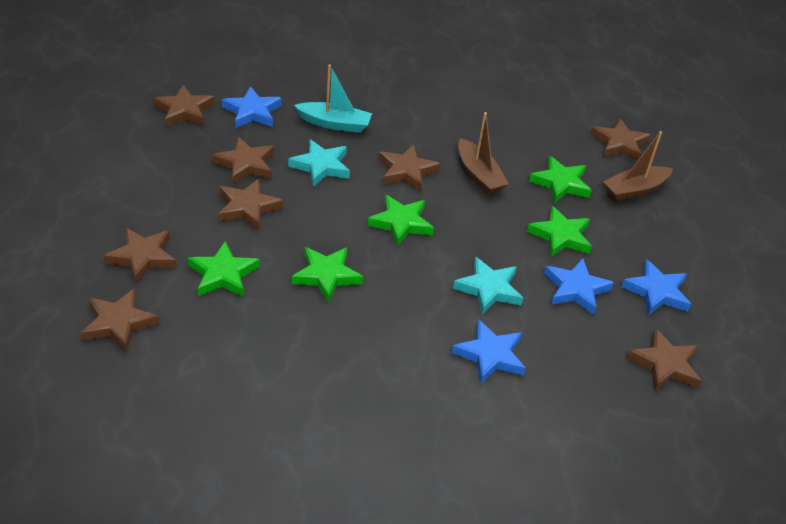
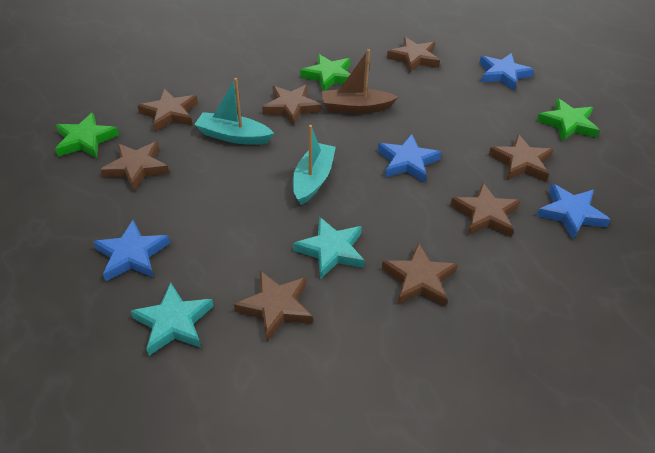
brown boat: [458,112,509,194] [603,131,673,201] = 2 -> [322,49,398,114] = 1
green star: [188,241,259,297] [292,247,363,302] [367,195,434,247] [527,206,592,257] [529,156,592,203] = 5 -> [55,113,119,158] [300,54,351,91] [537,98,600,141] = 3
turquoise boat: [294,64,372,133] = 1 -> [194,78,274,145] [293,125,336,205] = 2

